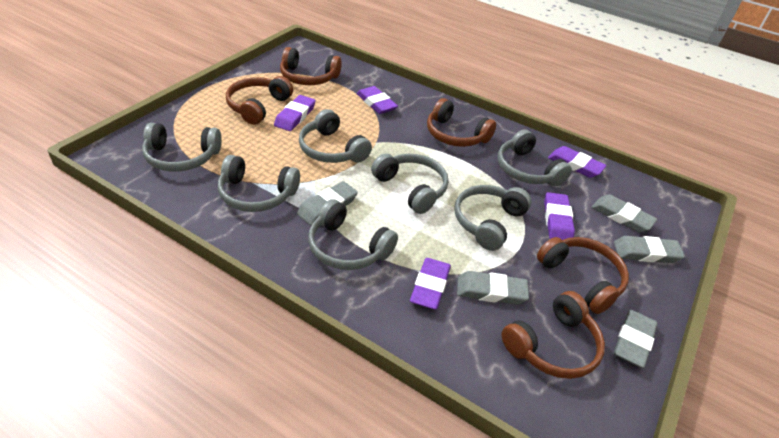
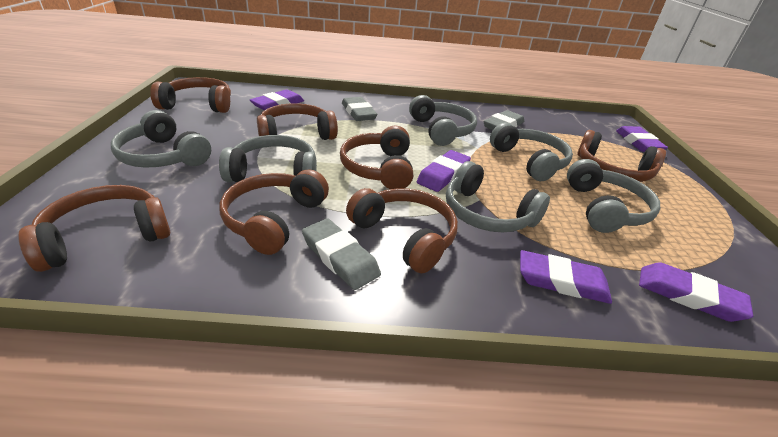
brown headphones: [226,76,293,125] [280,47,342,85] [427,98,496,147] [501,291,605,379] [537,237,629,314] = 5 -> [19,185,170,272] [150,77,231,113] [220,169,329,255] [257,103,338,140] [340,125,413,189] [346,188,458,273] [577,130,666,182] = 7
grey eraser: [297,181,358,225] [457,271,529,305] [592,194,657,232] [614,236,685,263] [614,310,658,368] = 5 -> [302,219,381,290] [342,97,377,121] [483,110,524,130] = 3
grey headphones: [142,123,222,172] [218,155,300,212] [299,109,372,163] [308,199,398,270] [371,153,448,214] [454,185,531,251] [498,129,572,186] = 7 -> [111,110,211,168] [219,135,317,182] [409,95,477,146] [446,161,550,232] [490,123,573,181] [567,159,660,233] = 6

